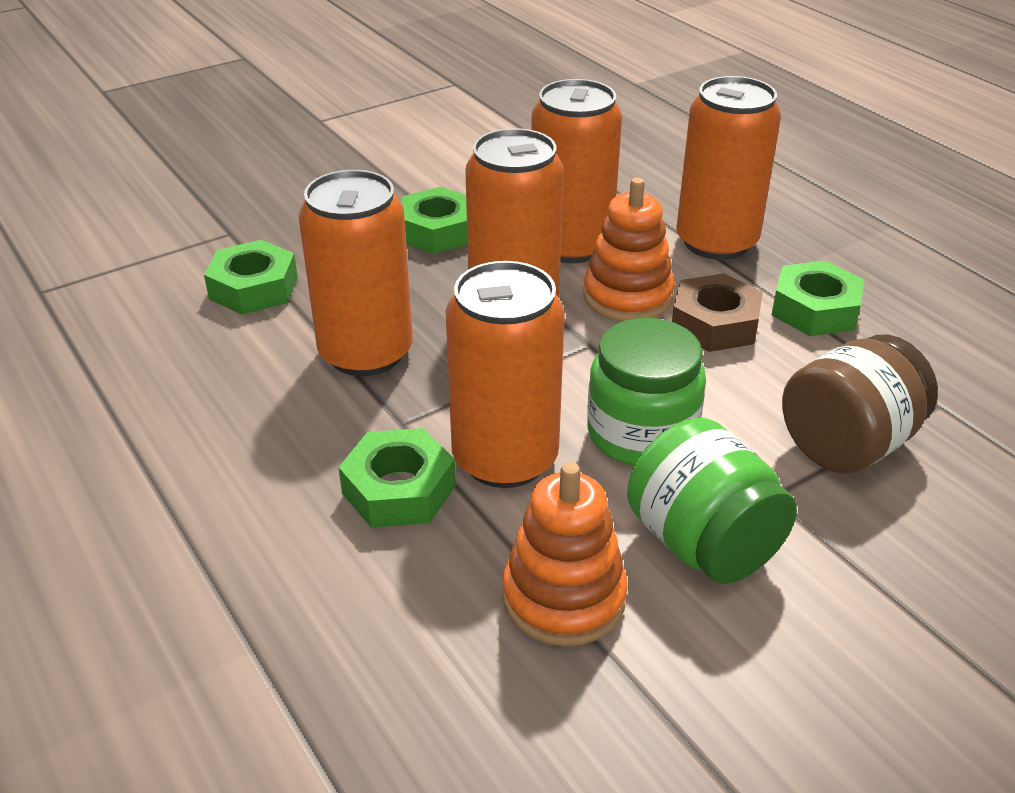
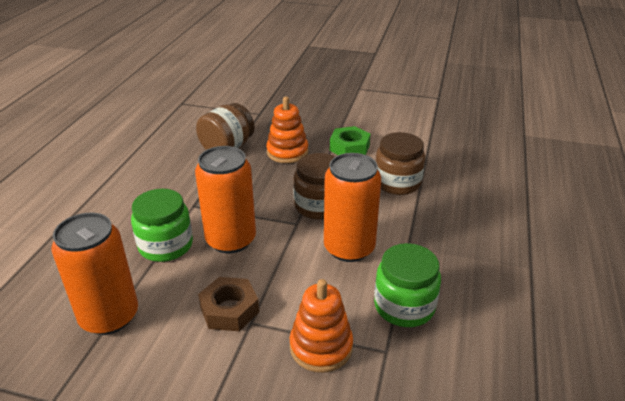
brown jar: [782,335,938,474] = 1 -> [196,103,255,150] [293,153,335,220] [375,132,425,195] = 3
green nut: [204,240,298,315] [338,428,456,528] [401,187,467,254] [772,261,865,336] = 4 -> [330,126,371,155] = 1
orange can: [298,170,413,376] [446,261,565,488] [465,128,564,297] [531,79,622,263] [676,76,781,260] = 5 -> [51,212,138,335] [195,146,256,253] [324,153,381,262] = 3

